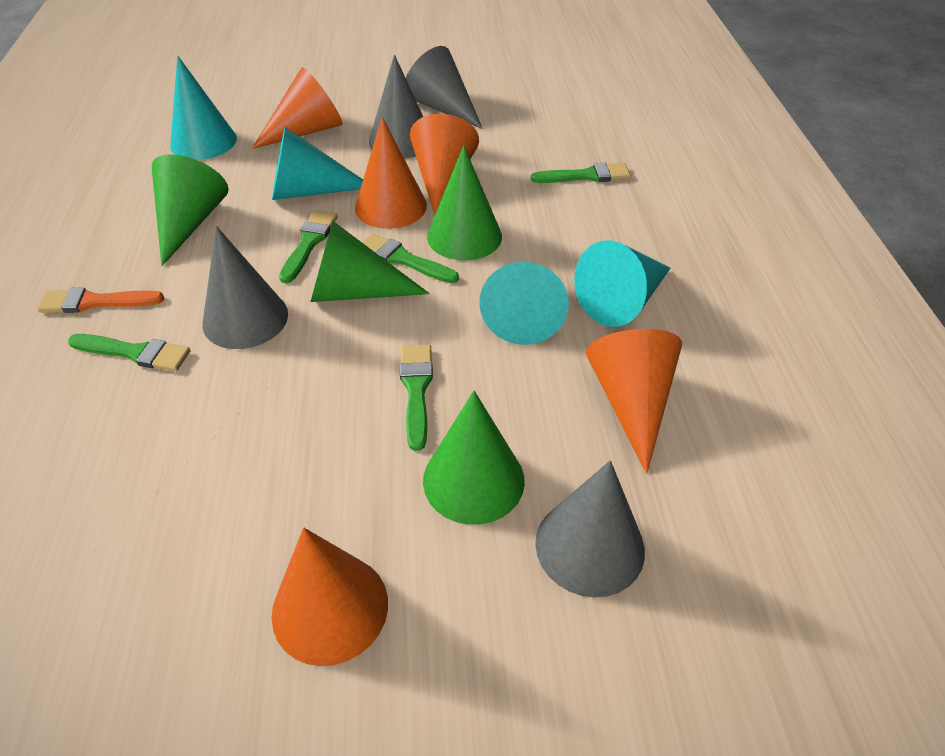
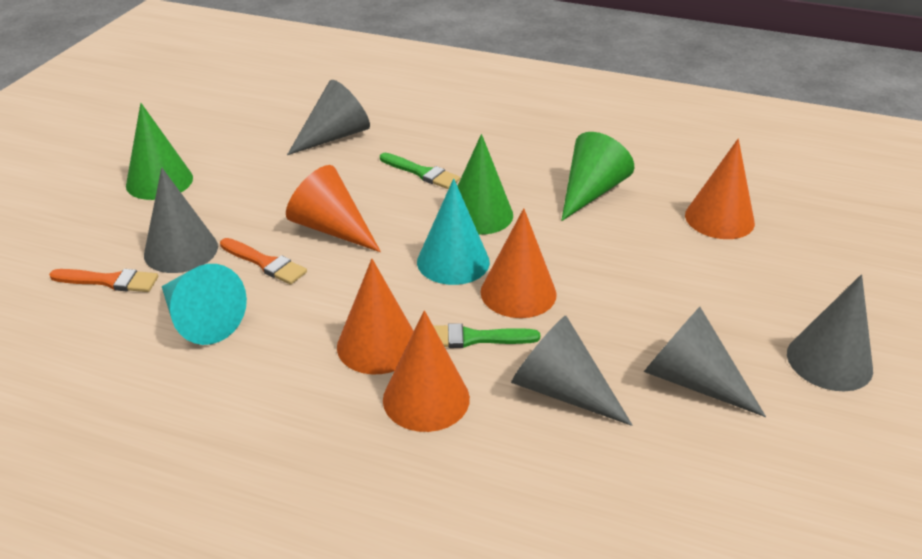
green brush: [68,334,190,371] [279,210,338,283] [362,234,459,283] [400,345,433,451] [531,163,631,183] = 5 -> [380,153,460,189] [434,323,540,348] = 2
green cone: [152,154,229,266] [310,221,430,302] [423,391,525,525] [427,145,502,260] = 4 -> [126,103,193,200] [458,134,513,235] [561,132,634,221] = 3
grey cone: [203,226,288,349] [369,55,423,159] [406,46,483,129] [535,460,645,598] = 4 -> [144,168,218,273] [287,80,370,155] [511,316,633,426] [644,307,766,417] [787,274,873,391] = 5
orange brush: [38,287,164,313] = 1 -> [49,269,158,292] [220,238,307,285] = 2
turquoise cone: [170,56,237,160] [272,127,363,200] [479,262,569,345] [574,240,670,327] = 4 -> [162,264,247,345] [417,178,490,285] = 2

